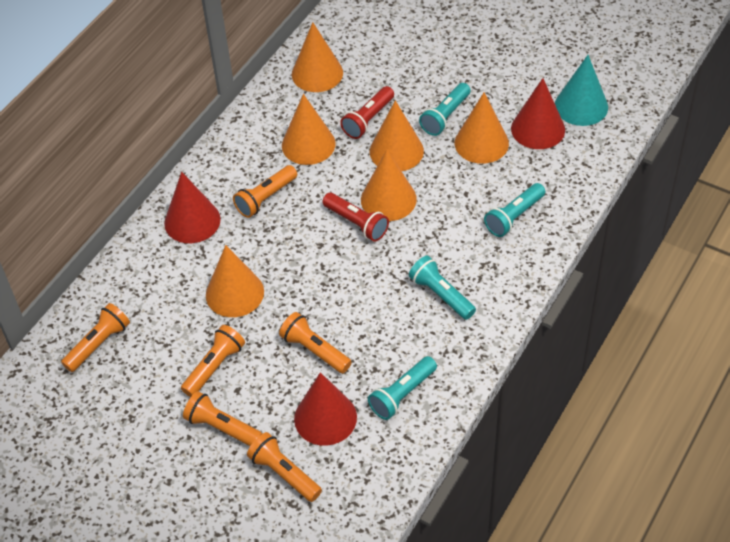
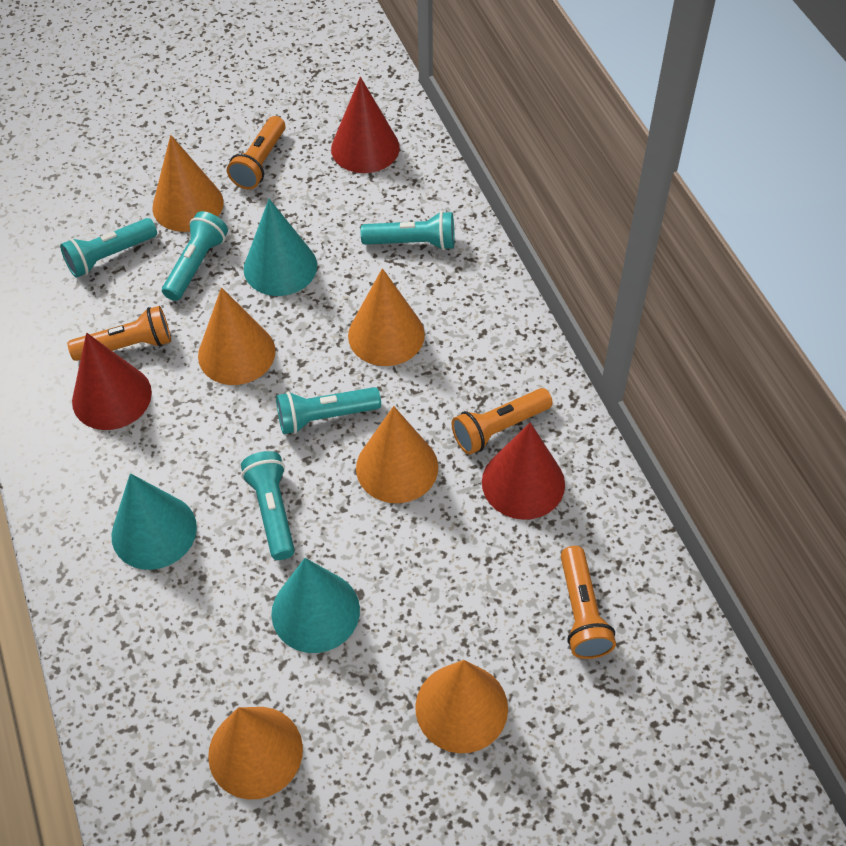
orange flashlight: [61,303,130,372] [181,325,245,397] [183,391,262,446] [233,165,297,218] [247,432,322,502] [279,312,352,373] = 6 -> [67,306,171,361] [227,116,285,189] [452,388,553,455] [561,546,616,659] = 4
red flashlight: [322,193,389,242] [340,86,394,139] = 2 -> none = 0
turquoise cone: [555,55,608,126] = 1 -> [111,473,197,570] [244,199,317,296] [271,558,360,653] = 3
turquoise flashlight: [368,356,437,420] [409,256,476,320] [419,83,471,136] [484,183,545,237] = 4 -> [60,218,157,278] [162,211,228,301] [241,451,295,560] [276,387,381,434] [360,211,454,250] = 5

